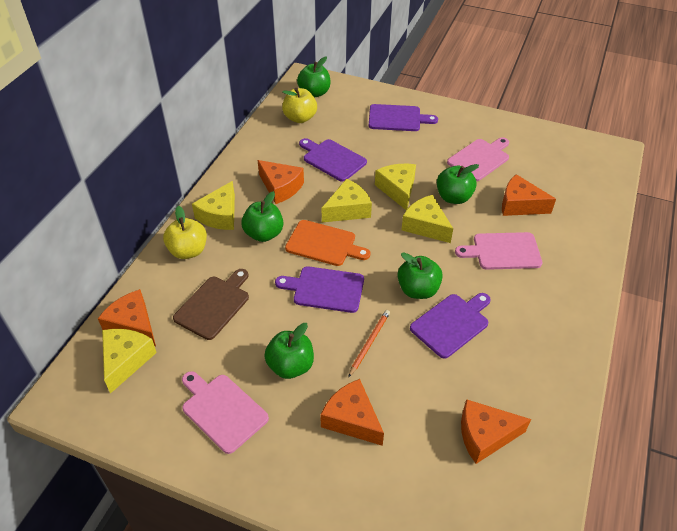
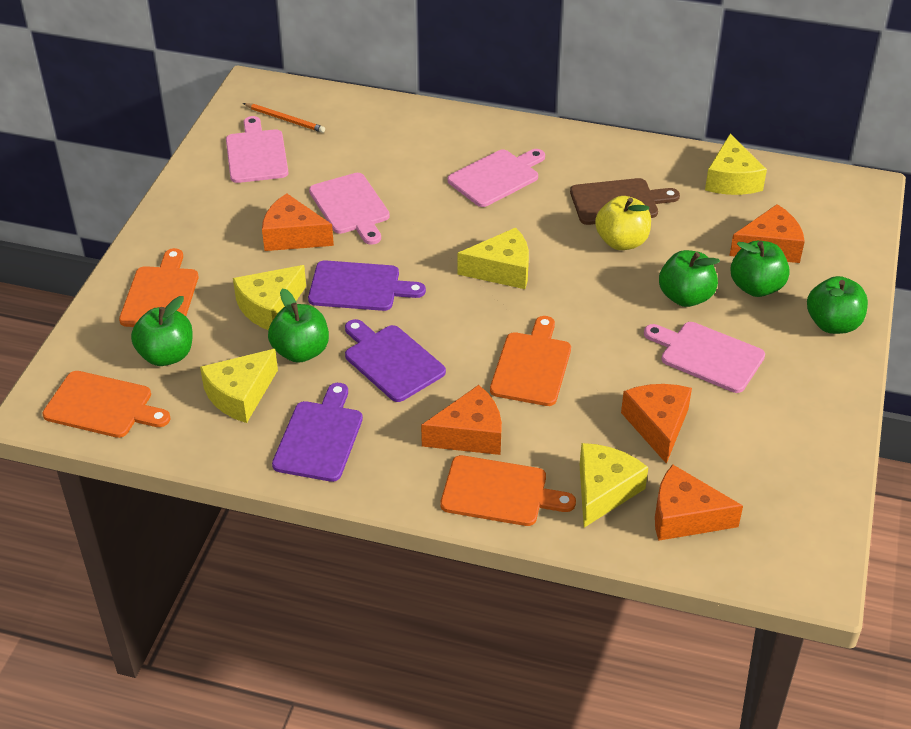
orange cutting board: [285,220,371,266] = 1 -> [42,371,171,438] [119,248,198,327] [440,455,576,526] [490,316,571,406] = 4
pink cutting board: [182,371,269,454] [447,137,509,181] [455,232,542,270] = 3 -> [226,116,288,183] [309,173,390,245] [448,149,545,207] [644,322,765,393] = 4
purple cutting board: [275,266,364,313] [299,138,367,182] [369,104,438,131] [410,293,491,359] = 4 -> [272,383,363,482] [308,260,426,311] [345,319,446,402] = 3
yellow apple: [163,206,207,259] [282,88,317,123] = 2 -> [595,196,651,250] = 1

